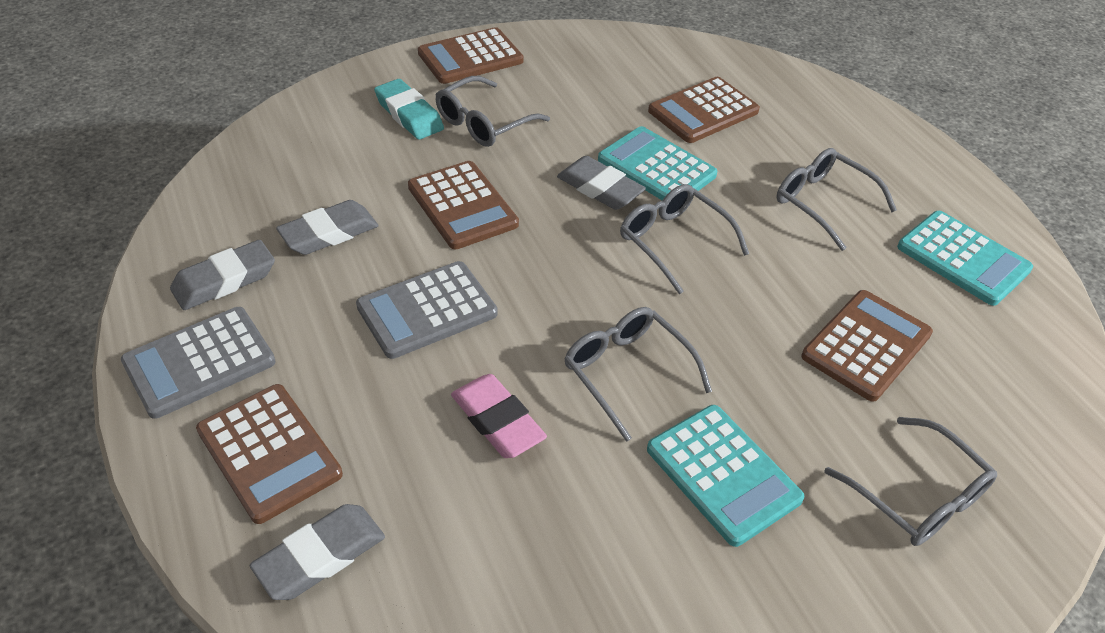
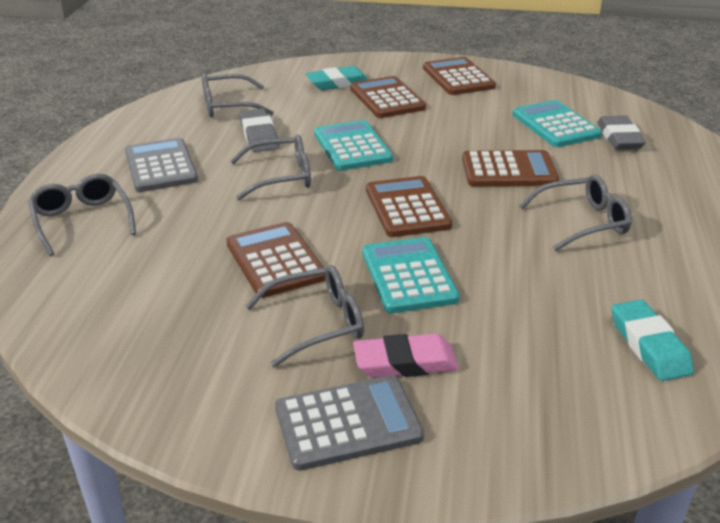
grey eraser: [170,240,275,310] [250,504,385,600] [276,200,379,255] [557,156,646,210] = 4 -> [240,108,279,152] [597,115,646,149] = 2
turquoise eraser: [374,79,444,139] = 1 -> [306,66,369,90] [612,300,694,381] = 2

